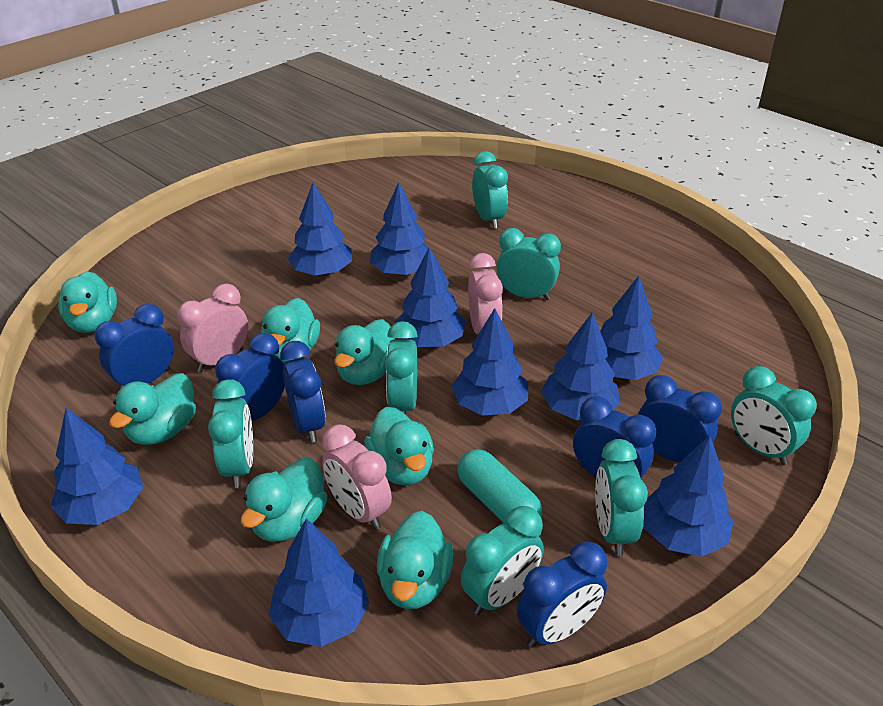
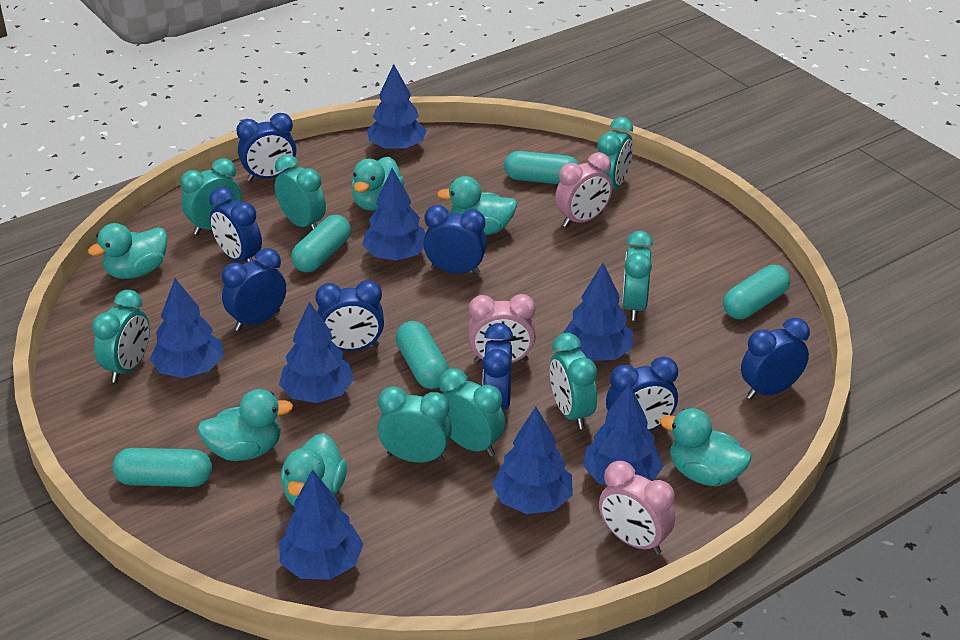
blue clock: [94,304,173,390] [215,333,285,421] [280,341,326,443] [517,541,608,648] [573,396,656,478] [638,375,722,462] = 6 -> [209,187,262,262] [222,248,286,331] [236,113,296,181] [315,280,384,351] [423,205,487,275] [482,323,513,410] [606,357,678,431] [741,318,810,399] = 8
blue tree: [50,408,143,525] [269,518,369,647] [288,183,352,276] [370,182,428,276] [395,247,466,347] [451,308,528,415] [541,313,620,420] [600,276,663,380] [644,435,734,557] = 9 -> [150,278,224,378] [279,302,354,403] [279,469,364,580] [362,168,426,261] [367,64,427,151] [492,407,573,514] [563,263,633,361] [583,383,663,485] = 8
turquoise capsule: [457,449,542,523] = 1 -> [112,448,212,487] [291,215,351,272] [396,321,449,389] [504,151,579,184] [723,265,790,319] = 5
turquoise clock: [208,379,253,488] [385,321,418,415] [461,506,544,615] [472,151,508,229] [496,228,561,300] [595,439,648,556] [731,366,817,465] = 7 -> [92,290,150,383] [180,158,241,235] [275,155,326,230] [377,386,452,463] [439,368,505,457] [550,333,597,429] [597,117,633,189] [622,231,653,321] = 8
turquoise duck: [58,271,117,333] [109,373,196,445] [241,458,327,542] [261,298,320,364] [334,319,395,385] [364,407,434,485] [377,511,453,609] = 7 -> [88,223,167,279] [197,389,293,461] [281,433,347,506] [351,157,404,211] [437,176,517,235] [660,408,751,486] = 6

